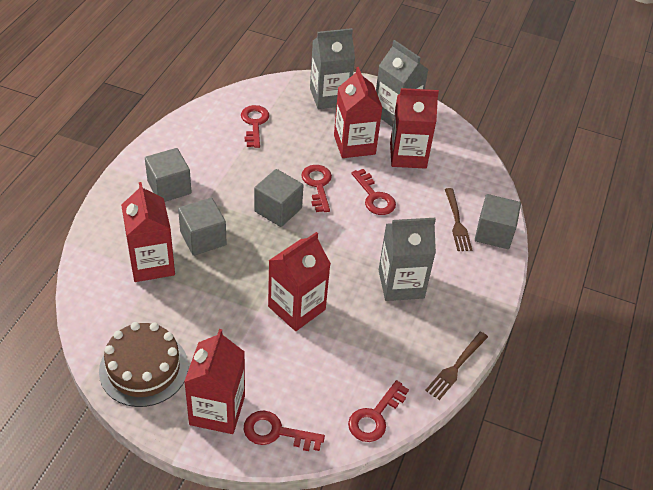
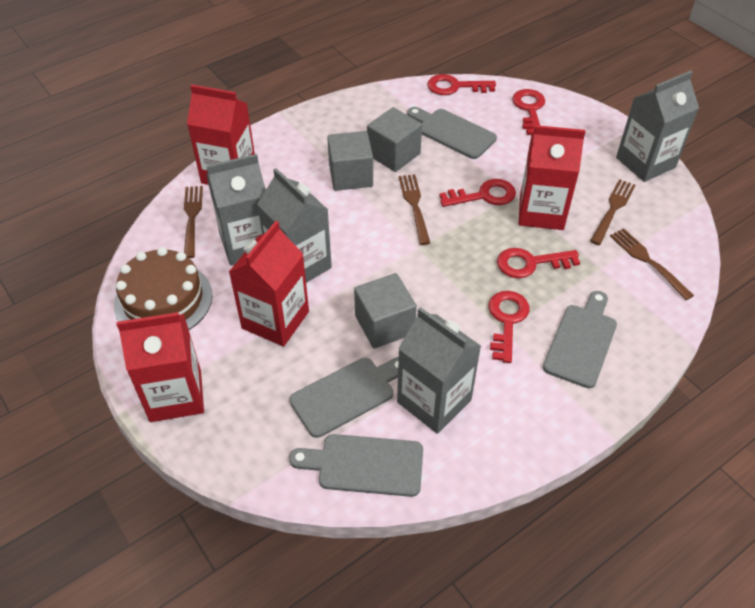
brown fork: [425,332,488,400] [445,188,472,251] = 2 -> [184,186,203,258] [399,174,430,245] [590,179,636,245] [610,228,694,300] = 4
grey carton: [310,28,355,109] [376,40,429,127] [379,218,436,301] = 3 -> [206,154,266,265] [257,168,332,283] [397,307,481,434] [616,71,699,182] = 4
grey cube: [145,148,192,202] [178,198,227,256] [254,169,303,227] [475,194,521,249] = 4 -> [327,131,373,191] [354,273,417,348] [367,107,422,172] = 3
grey cutting board: none = 0 -> [289,434,423,497] [290,357,399,438] [407,107,497,159] [543,291,617,388] = 4
red carton: [121,182,175,282] [184,329,245,434] [268,232,331,331] [334,67,383,158] [390,88,439,169] = 5 -> [117,312,204,422] [187,84,255,185] [229,221,309,347] [518,125,586,230] = 4

